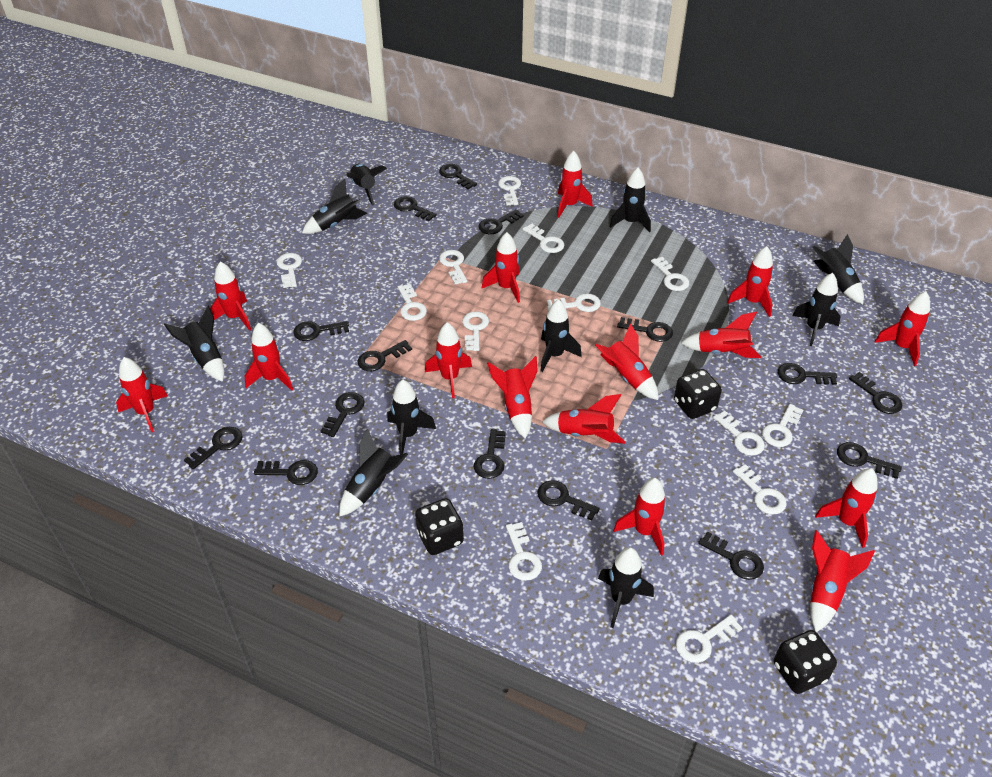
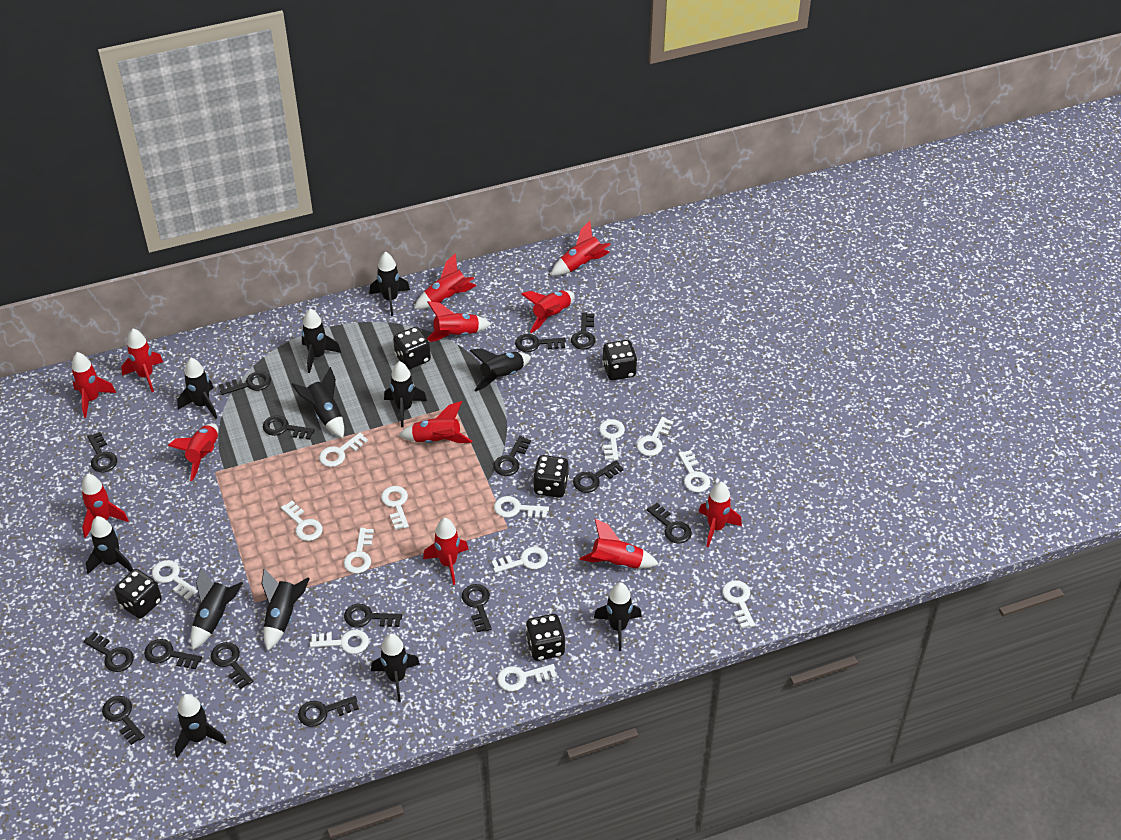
black dice: [415,498,464,555] [674,369,722,419] [774,630,837,694] = 3 -> [114,569,162,619] [393,327,431,369] [526,614,565,661] [533,455,569,498] [602,340,637,380] = 5
black rocket: [164,306,224,382] [302,179,367,234] [339,429,408,517] [347,164,387,205] [387,379,436,454] [540,299,582,372] [598,547,654,628] [610,168,651,233] [793,273,841,346] [813,234,864,304] = 10 -> [86,516,133,574] [175,694,227,758] [177,358,217,419] [191,568,243,650] [261,569,310,651] [291,367,344,438] [302,309,341,373] [369,252,410,316] [371,633,420,702] [384,361,427,427] [469,348,531,392] [594,582,642,651] = 12
red rocket: [116,357,168,432] [210,261,251,331] [245,323,293,391] [425,322,472,398] [482,232,520,303] [487,356,538,439] [542,394,626,444] [558,151,593,218] [595,323,658,400] [613,478,666,556] [681,312,761,358] [727,246,773,317] [810,530,875,632] [815,468,878,548] [875,291,930,366] = 15 -> [72,352,116,418] [81,474,129,538] [121,329,163,392] [168,423,218,481] [398,401,472,443] [414,253,476,309] [423,518,469,585] [427,301,491,342] [521,290,574,333] [551,221,611,276] [579,519,659,569] [699,481,742,548] = 12

